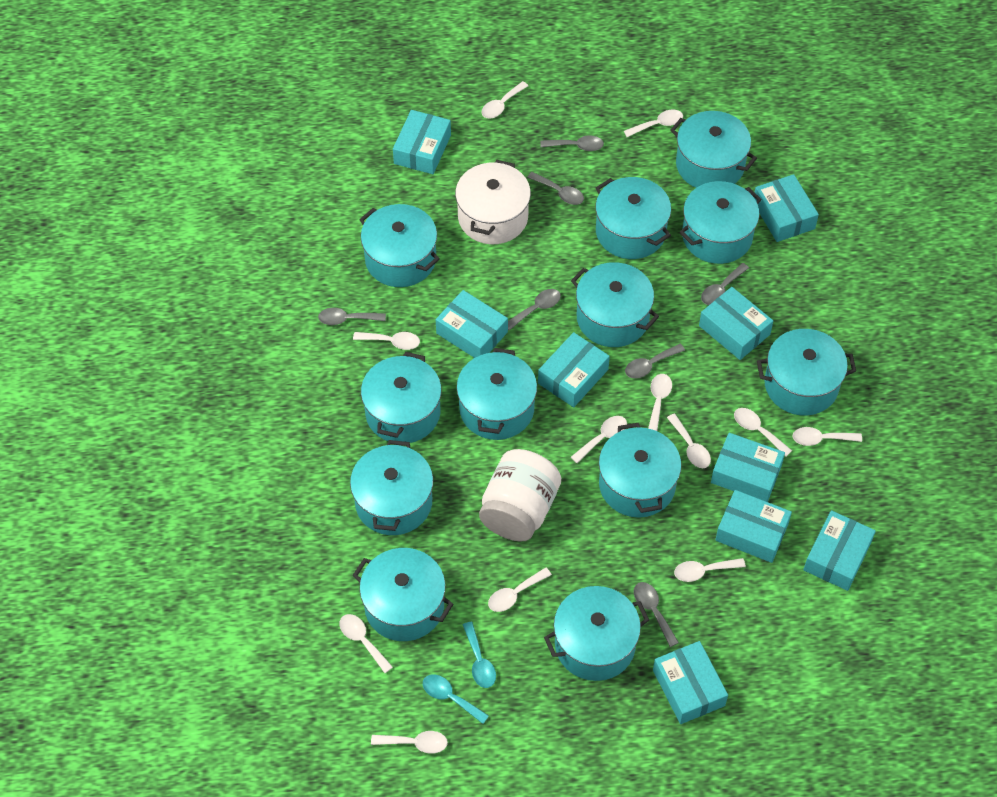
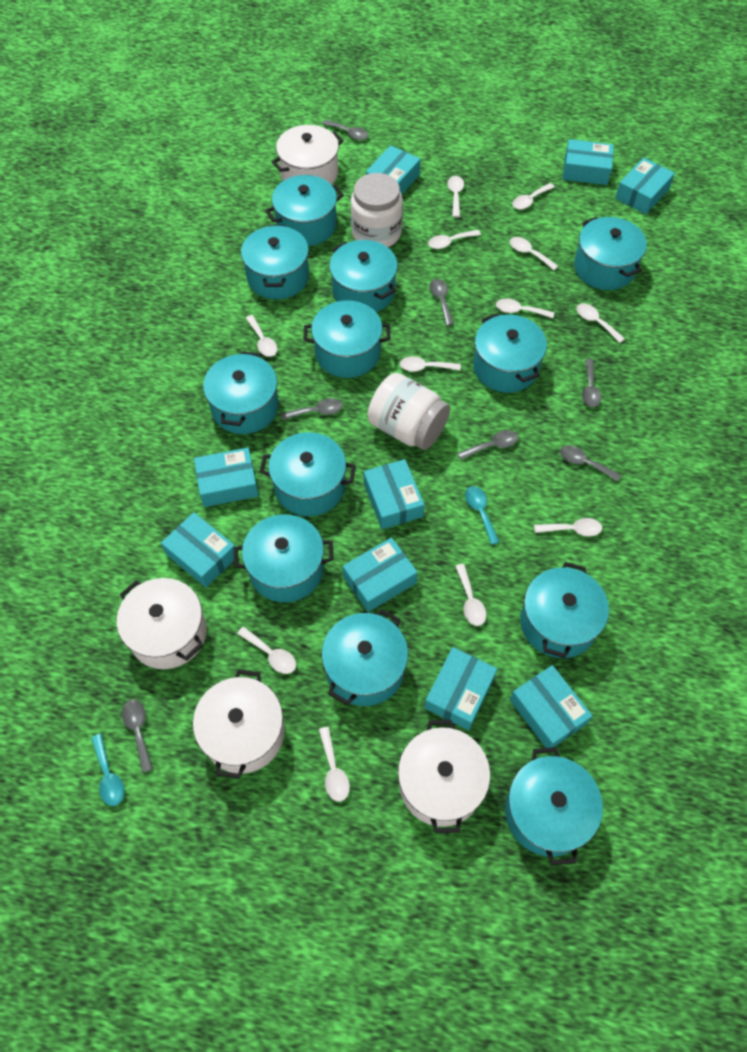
white jar: [479,449,561,542] = 1 -> [351,173,403,247] [368,373,450,450] = 2
white pot: [455,160,531,244] = 1 -> [117,578,207,669] [193,670,284,779] [271,125,344,185] [398,720,490,833] = 4

